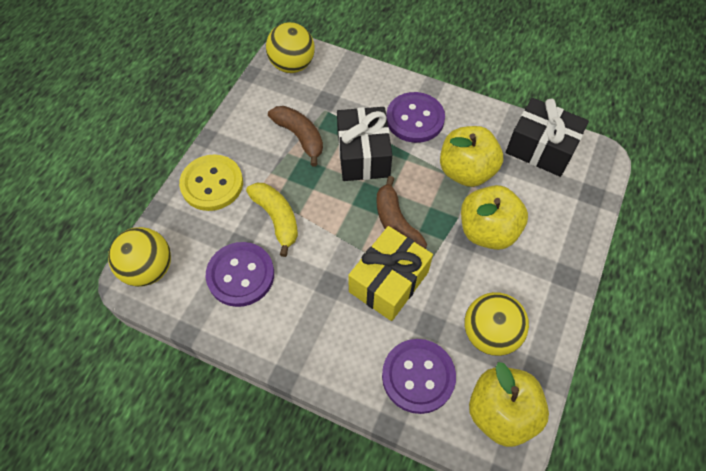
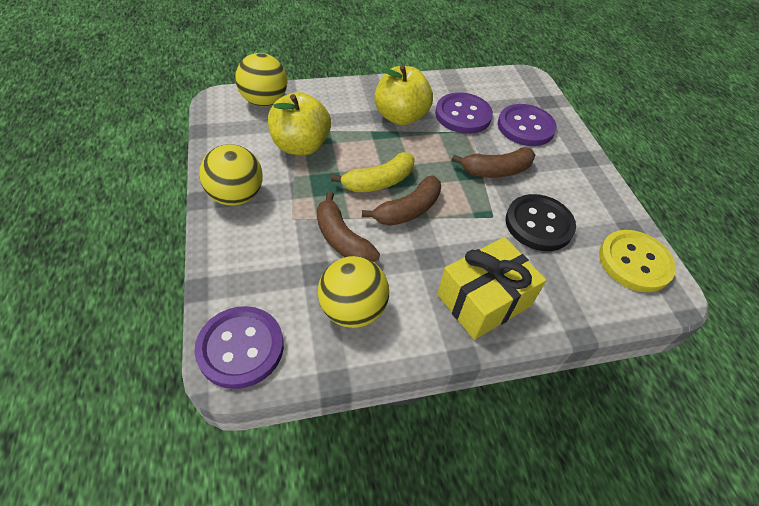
black button: none = 0 -> [506,194,576,251] = 1
black gift: [337,107,392,181] [506,98,589,177] = 2 -> none = 0
brown banana: [268,106,323,167] [377,176,427,249] = 2 -> [317,191,380,262] [362,176,441,226] [452,147,536,177] = 3
yellow apple: [440,126,503,187] [461,185,528,250] [469,362,549,447] = 3 -> [268,92,331,155] [374,65,433,126] = 2

